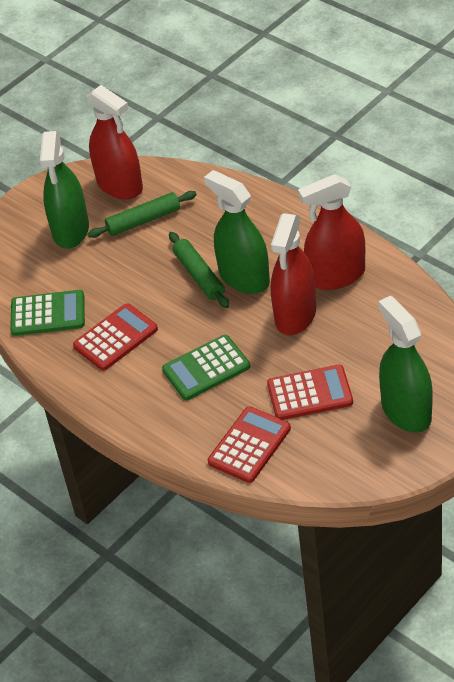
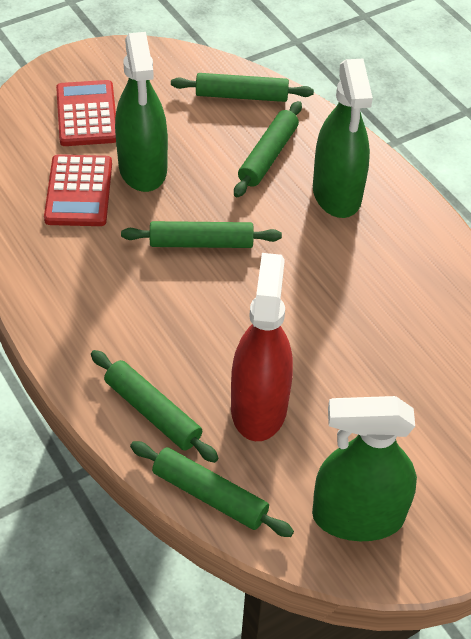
green calculator: [10,290,85,336] [162,335,250,400] = 2 -> none = 0
green rolling pin: [88,191,197,238] [169,232,229,308] = 2 -> [91,350,219,463] [121,221,282,248] [130,441,294,537] [171,73,314,102] [234,101,302,197] = 5
red calculator: [73,303,158,371] [208,406,291,483] [267,365,353,420] = 3 -> [44,154,112,226] [56,80,116,146] = 2
red spray bottle: [87,85,143,199] [271,213,316,335] [298,174,365,290] = 3 -> [231,253,293,441] = 1

